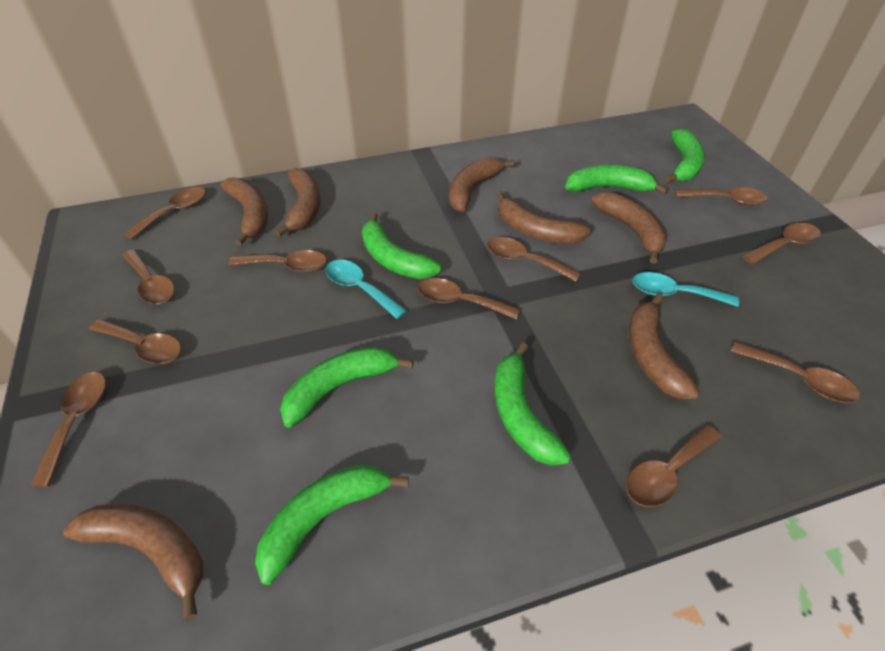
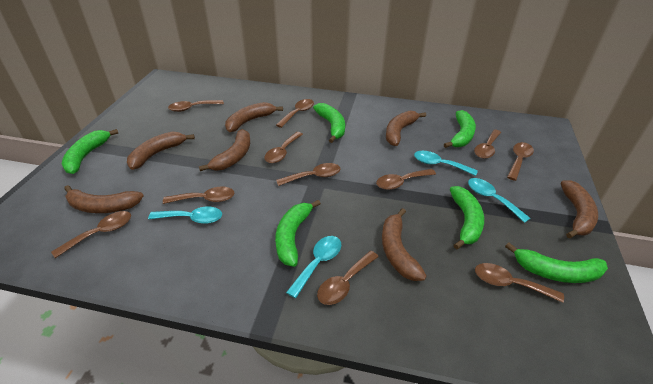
turquoise spoon: [325,260,407,319] [632,272,739,307] = 2 -> [148,206,222,224] [286,236,341,298] [414,151,478,176] [468,178,530,223] = 4

